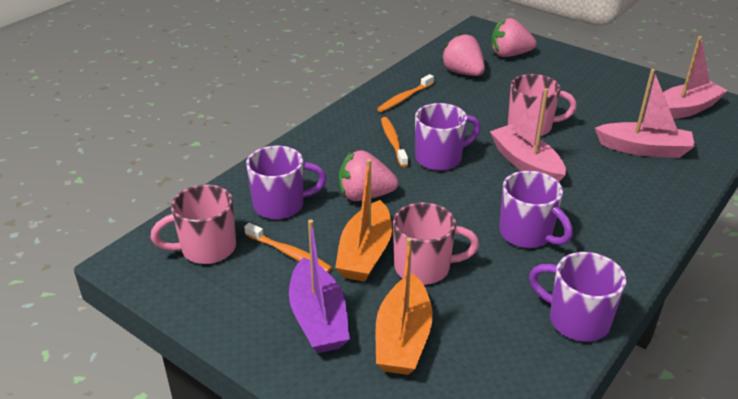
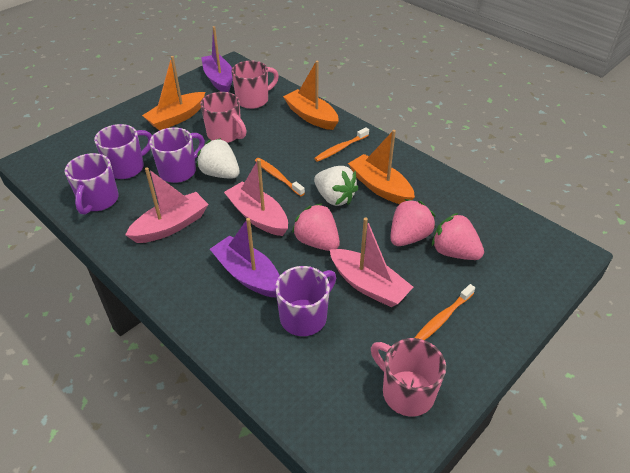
orange boat: [335,159,392,282] [375,238,433,375] = 2 -> [142,56,205,131] [283,61,339,130] [348,130,415,204] = 3
purple boat: [289,219,350,353] = 1 -> [201,26,233,92] [210,218,280,298] = 2
white strawberry: none = 0 -> [197,138,240,179] [314,166,358,206] = 2

